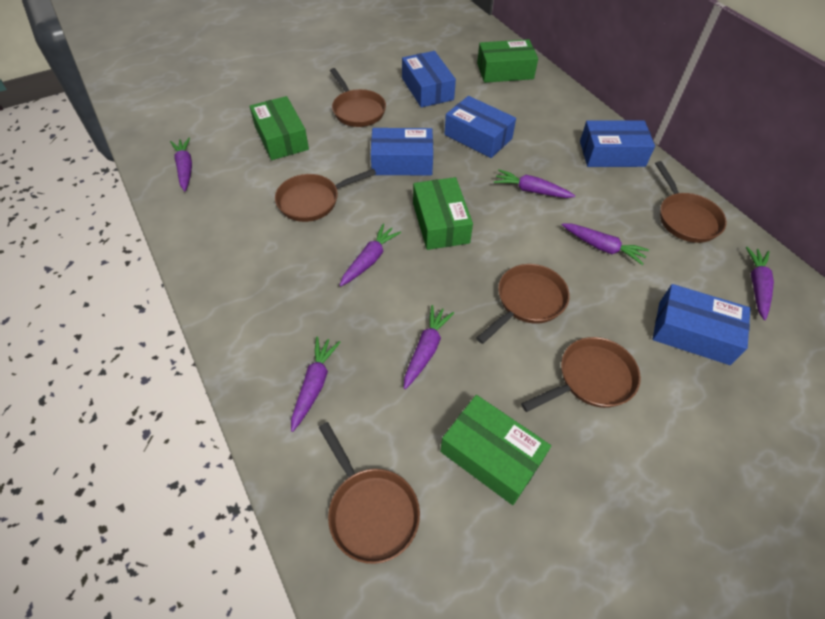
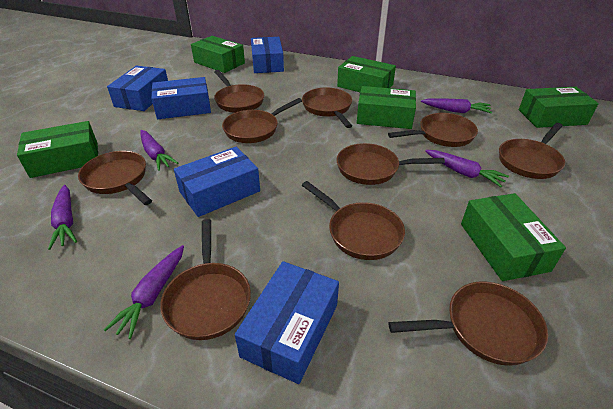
brown pan: [275,169,376,222] [319,422,420,564] [330,68,386,127] [476,264,570,344] [521,337,641,412] [655,161,727,243] = 6 -> [78,151,152,205] [160,219,251,340] [214,70,264,113] [222,98,302,143] [302,87,352,128] [302,181,405,260] [336,143,445,185] [388,113,478,147] [388,281,548,366] [499,123,565,179] = 10
green box: [250,96,309,160] [413,177,473,250] [440,395,551,505] [477,39,538,83] = 4 -> [17,121,98,178] [191,36,245,73] [337,56,396,92] [357,86,416,129] [461,193,566,281] [519,87,599,128] = 6
purple carrot: [170,138,192,191] [291,337,341,432] [339,224,401,286] [404,305,454,389] [494,170,576,198] [562,223,649,265] [746,247,774,320] = 7 -> [48,185,77,250] [104,245,184,339] [140,130,178,171] [421,98,492,113] [425,150,509,187] = 5

